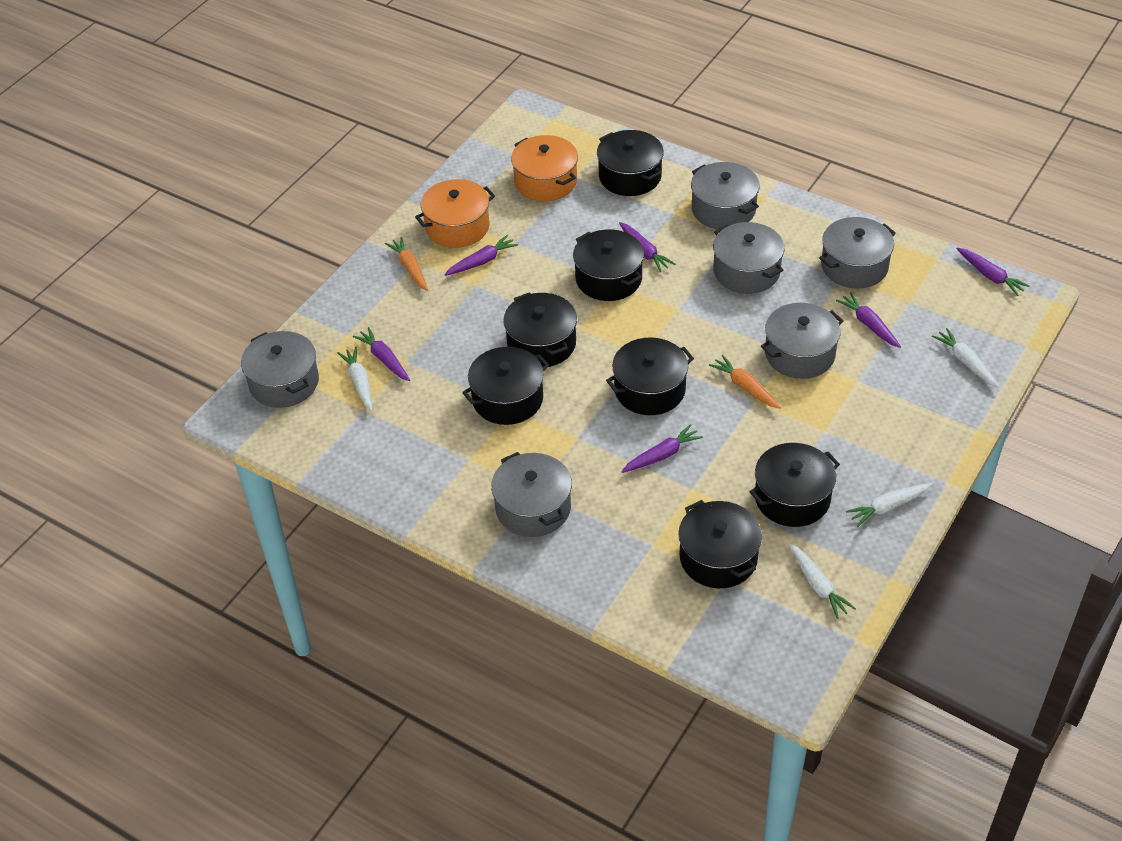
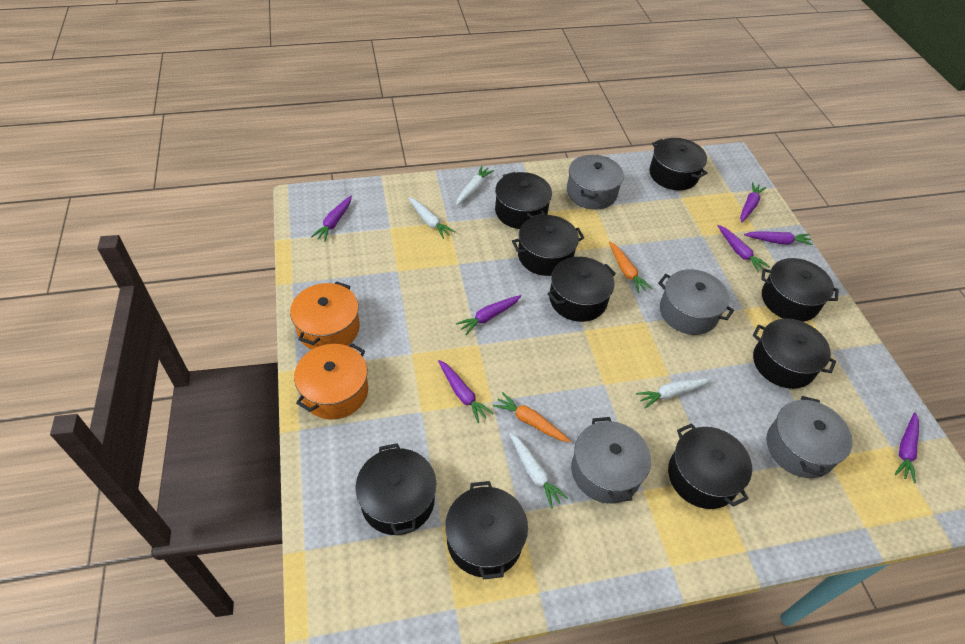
black pot: [462,347,549,425] [503,292,577,367] [573,229,644,301] [597,130,664,196] [606,338,694,415] [678,500,762,588] [750,443,840,527] = 7 -> [355,443,436,535] [445,481,528,579] [495,172,552,229] [512,215,584,276] [547,257,616,322] [649,138,707,190] [668,423,752,509] [753,318,836,389] [761,258,839,322] = 9
grey pot: [241,331,319,408] [491,452,572,537] [691,162,760,229] [713,222,785,294] [761,303,843,379] [819,217,896,288] = 6 -> [567,155,624,210] [571,417,651,503] [658,269,734,335] [766,396,852,478] = 4
purple carrot: [353,327,410,381] [444,235,518,276] [619,222,675,272] [621,424,703,473] [836,292,901,348] [957,248,1030,296] = 6 -> [311,196,352,242] [438,360,493,423] [456,295,521,335] [718,225,770,272] [740,182,766,223] [744,231,813,245] [895,412,919,483] = 7

